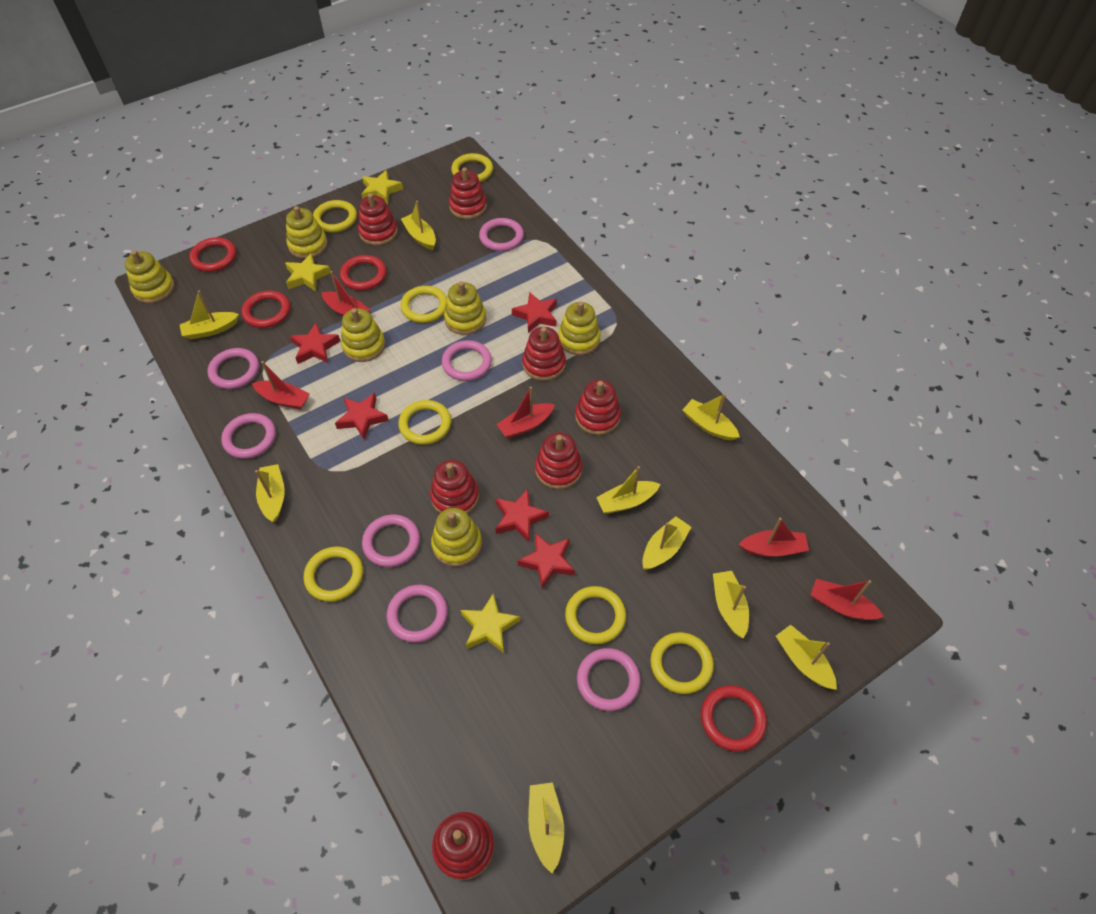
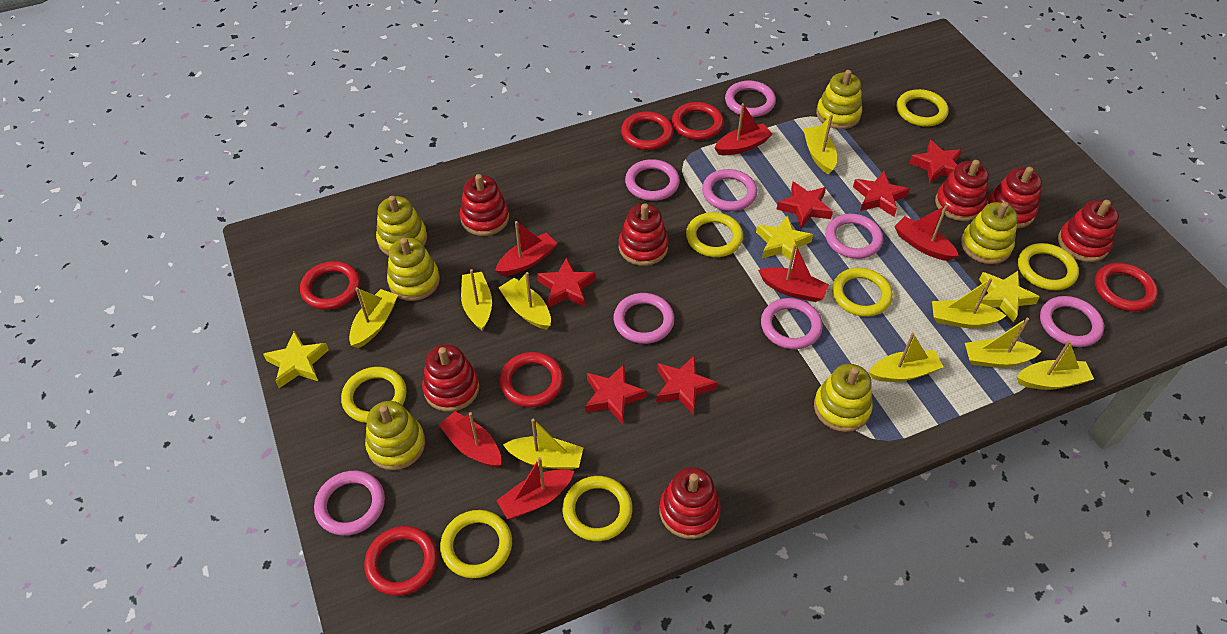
pink ring: [207,348,259,389] [221,413,276,459] [362,514,420,567] [386,585,448,643] [442,340,492,381] [479,218,524,251] [577,648,641,711] = 7 -> [314,470,385,536] [614,293,675,344] [625,159,680,201] [702,169,757,211] [725,80,776,117] [761,298,823,349] [825,214,883,259] [1040,296,1104,347] = 8
red boat: [252,361,310,410] [322,271,371,316] [497,387,555,439] [739,518,809,557] [811,579,884,620] = 5 -> [439,411,501,467] [495,221,557,276] [496,457,574,519] [715,103,772,155] [758,244,829,302] [894,205,959,261] = 6
red ring: [189,237,236,272] [241,291,290,328] [340,255,387,290] [701,686,767,752] = 4 -> [300,261,360,310] [364,526,438,596] [500,352,564,407] [621,111,673,150] [672,102,724,140] [1094,263,1158,311] = 6
red star: [290,323,340,364] [335,393,389,440] [495,489,549,542] [512,292,557,333] [518,533,575,589] = 5 -> [537,257,596,308] [585,364,647,424] [656,355,717,414] [776,182,833,228] [853,171,909,217] [909,140,962,183] = 6

